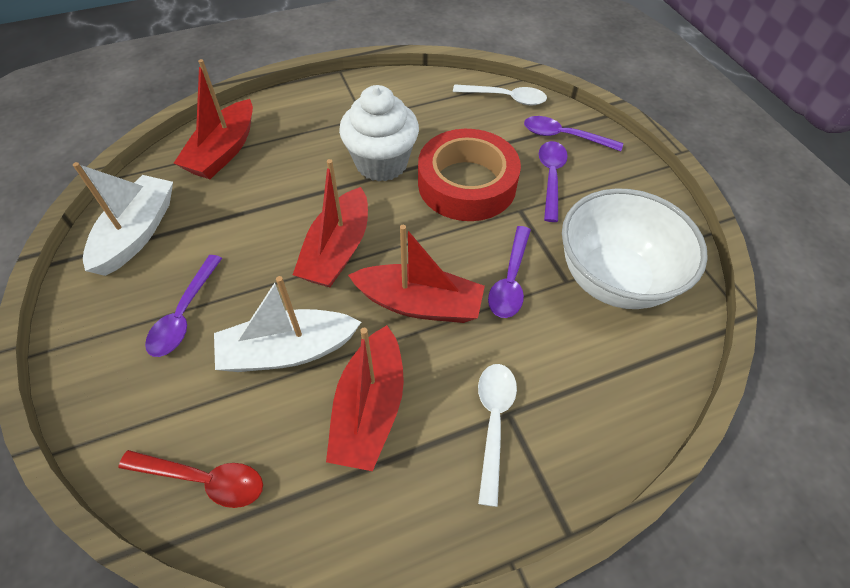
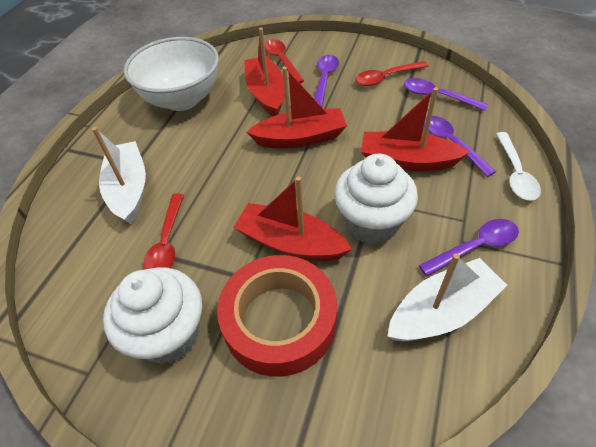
red spoon: [119,450,263,508] = 1 -> [143,194,184,269] [264,39,304,83] [355,61,429,86] = 3
white cupcake: [339,85,419,182] = 1 -> [103,267,202,364] [334,154,418,245] = 2
white spoon: [453,84,547,105] [478,364,517,507] = 2 -> [496,132,541,201] = 1

